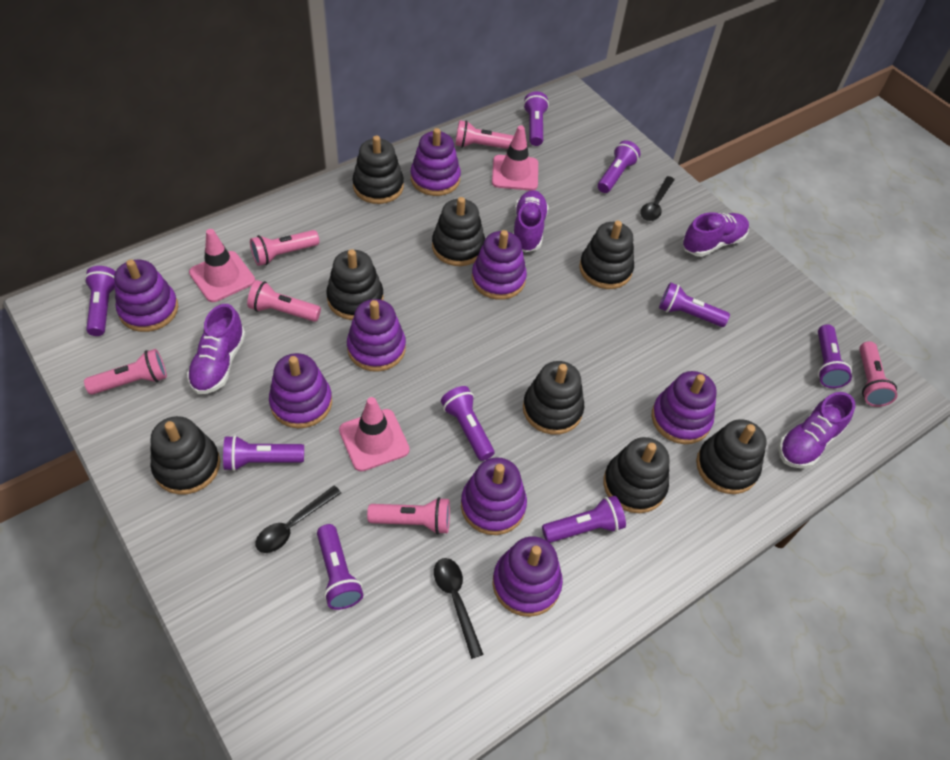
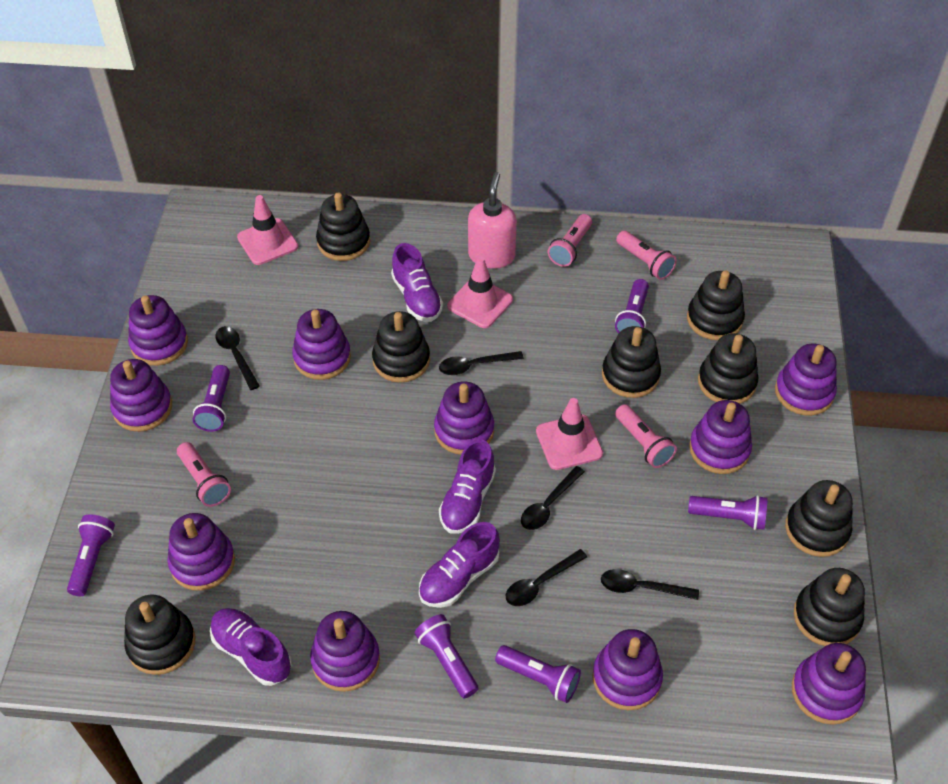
black spoon: [256,485,341,553] [434,558,484,659] [640,176,675,221] = 3 -> [215,326,260,390] [439,351,524,375] [506,549,587,606] [521,466,585,530] [601,569,699,600] = 5
pink flashlight: [84,349,167,395] [247,280,321,322] [250,230,319,266] [367,497,450,535] [455,120,514,149] [859,341,897,407] = 6 -> [177,442,231,507] [548,214,592,267] [615,404,677,468] [616,231,677,280] = 4
pink soap dispenser: none = 0 -> [468,172,517,269] = 1
purple flashlight: [84,266,116,336] [223,435,304,471] [317,524,363,610] [441,386,494,461] [523,91,549,146] [542,496,626,543] [598,140,641,193] [659,282,730,327] [818,324,852,388] = 9 -> [67,515,115,596] [193,365,230,432] [414,614,478,698] [495,645,581,703] [615,279,649,333] [688,495,768,530] = 6
purple stacking toy: [114,259,178,332] [269,353,332,428] [347,299,406,372] [411,128,461,196] [461,457,527,535] [472,230,527,300] [492,536,563,617] [652,371,717,444] = 8 -> [110,359,172,432] [128,295,188,366] [167,513,235,591] [292,309,351,380] [310,611,380,692] [434,381,494,455] [592,629,663,710] [689,400,752,474] [775,343,837,416] [792,643,866,725] = 10

